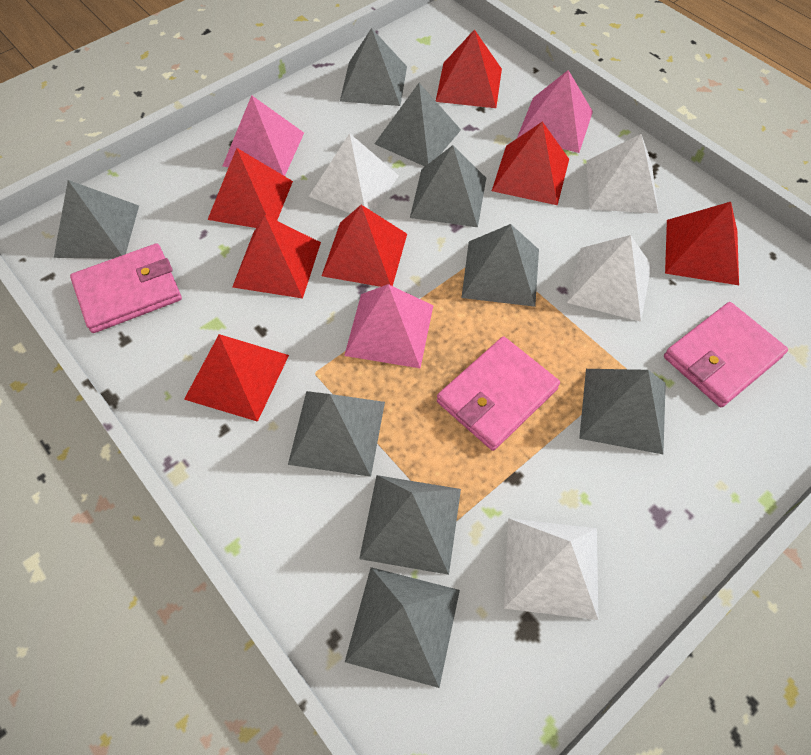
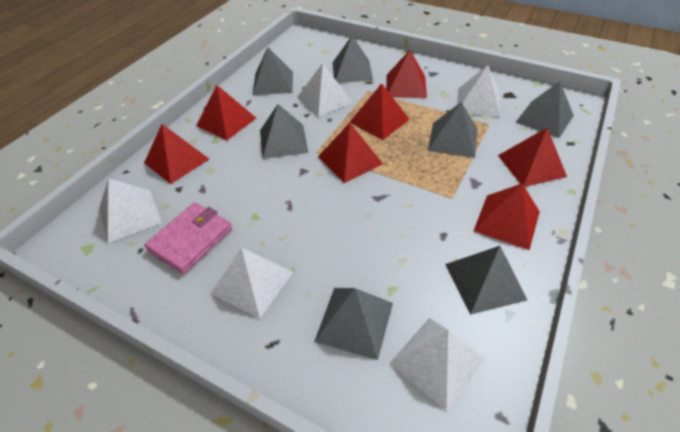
grey pyramid: [54,180,139,259] [288,391,385,477] [340,28,407,106] [345,567,460,688] [359,475,461,575] [374,83,461,166] [410,145,486,227] [461,224,539,307] [579,369,666,454] = 9 -> [253,47,293,95] [260,104,308,159] [314,288,393,360] [333,36,373,83] [428,102,477,158] [445,246,527,315] [516,81,574,138] = 7
pink pyramid: [223,95,304,176] [344,284,434,368] [517,70,593,153] = 3 -> none = 0
pink wallet: [70,243,182,333] [437,337,560,451] [664,302,788,408] = 3 -> [145,202,232,274] = 1
white pyramid: [309,133,399,213] [504,518,598,620] [567,235,652,322] [586,134,659,214] = 4 -> [99,178,162,243] [211,247,293,319] [298,63,353,117] [390,318,485,411] [457,65,500,117] = 5

